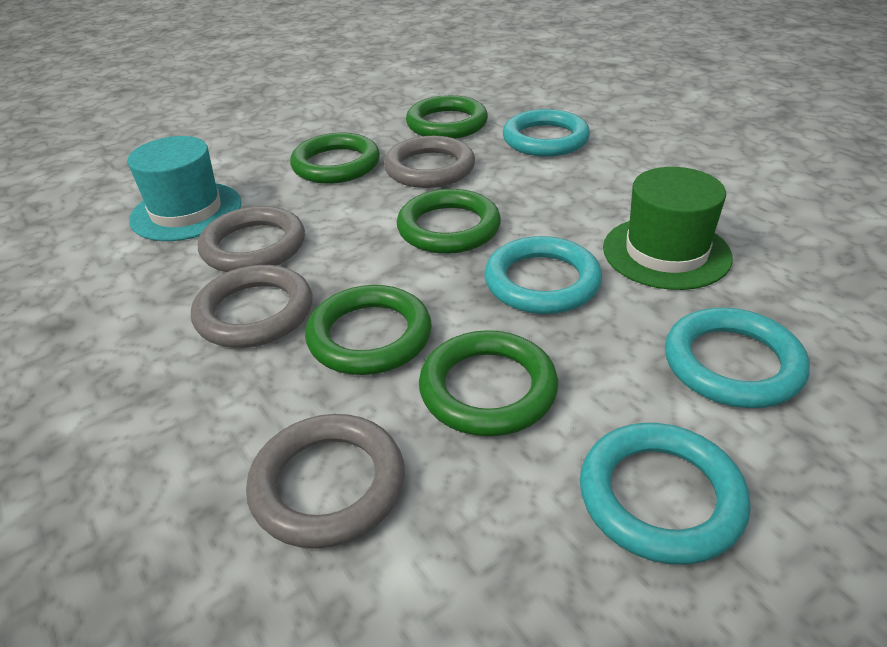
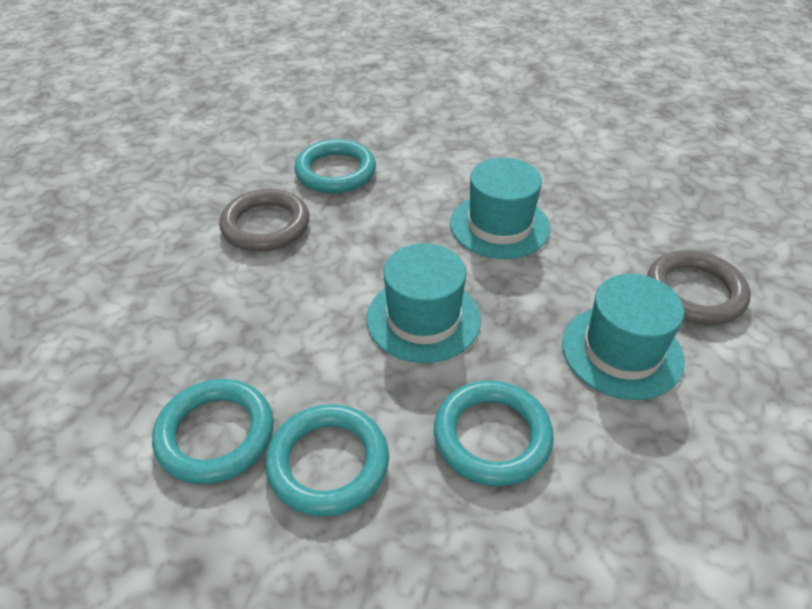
green hat: [603,167,733,290] = 1 -> none = 0
green ring: [290,133,380,184] [305,285,432,375] [397,189,501,254] [406,95,488,139] [419,330,558,436] = 5 -> none = 0
grey ring: [191,265,312,348] [198,206,305,272] [246,414,405,549] [384,136,475,188] = 4 -> [219,189,309,252] [647,250,751,325] = 2
turquoise hat: [128,136,241,241] = 1 -> [367,243,481,363] [450,158,550,259] [562,274,685,400] = 3

